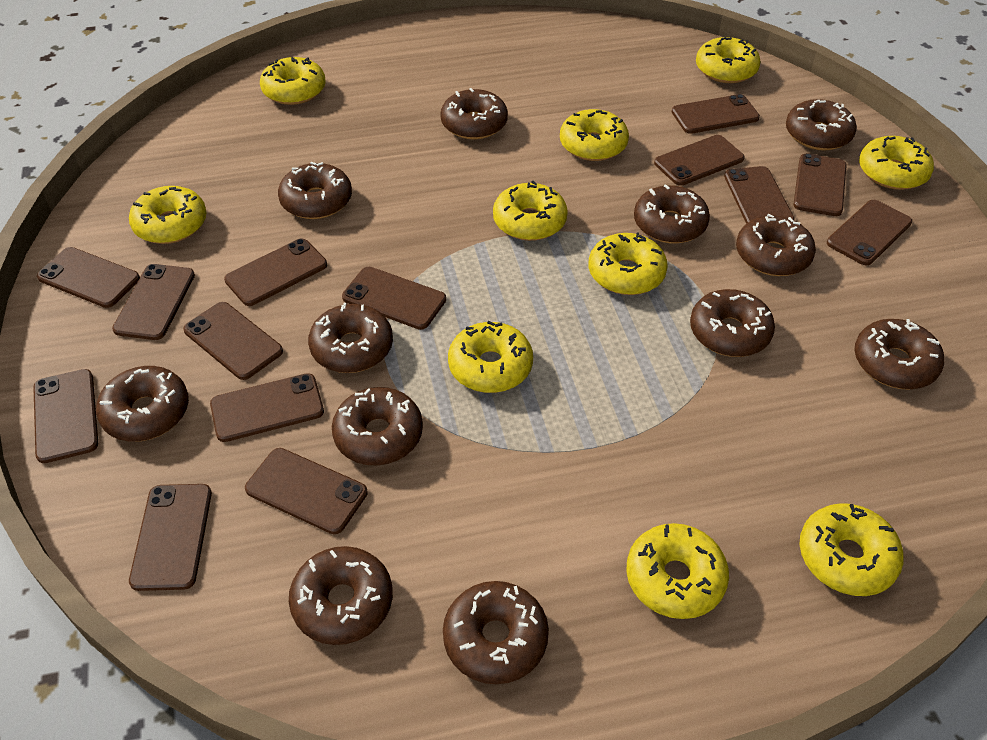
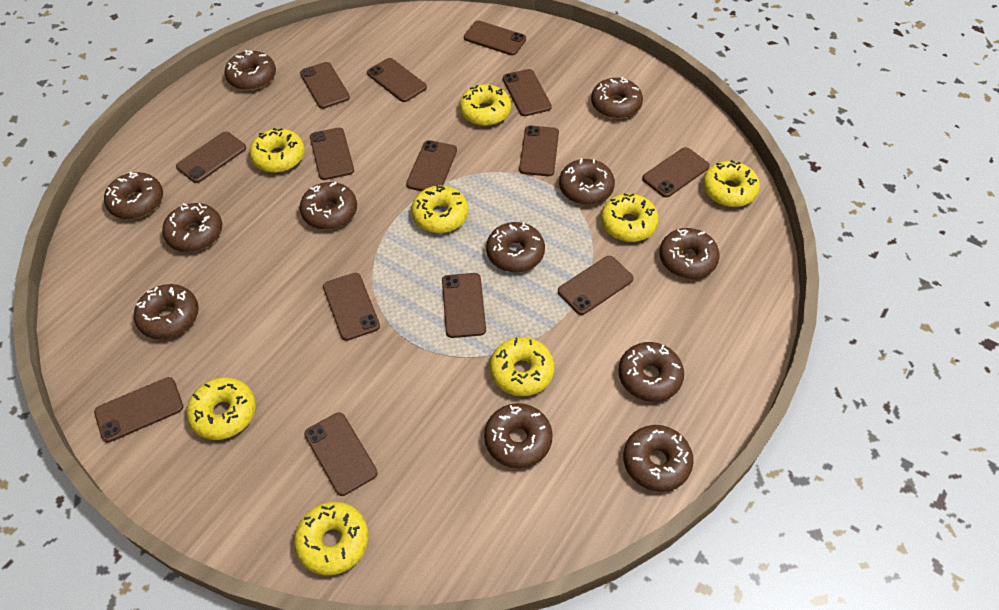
yellow donut: [129,186,207,244] [260,57,326,105] [448,321,533,393] [493,181,568,241] [560,109,629,161] [589,232,668,295] [626,523,729,619] [696,37,761,83] [799,503,904,596] [859,136,934,190] = 10 -> [186,377,256,440] [249,128,305,173] [294,502,368,576] [411,185,468,233] [459,84,511,126] [490,337,555,396] [601,193,659,242] [703,160,760,207] = 8

